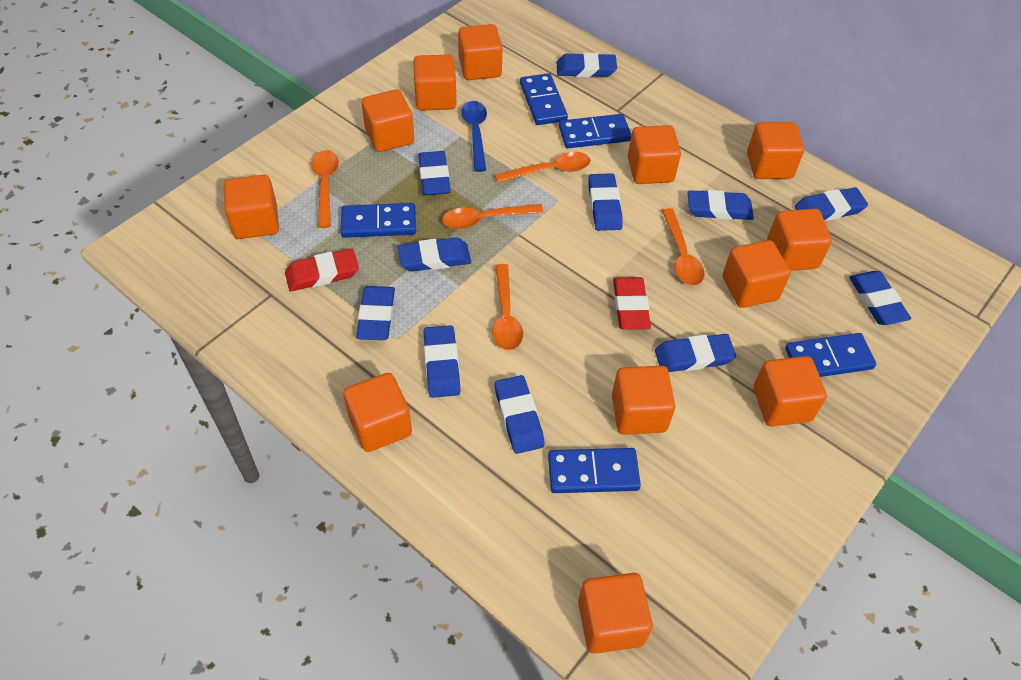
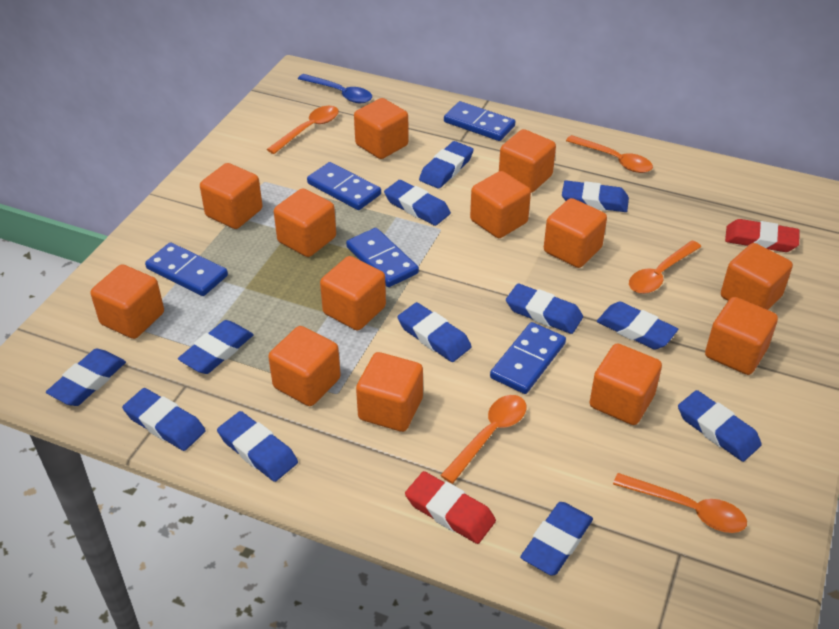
blue eraser: [356,286,395,340] [398,237,471,272] [418,151,451,195] [424,325,461,398] [495,375,545,454] [557,53,617,77] [588,173,623,231] [655,334,736,372] [688,190,754,220] [795,187,868,221] [849,271,911,325] = 11 -> [46,349,126,406] [122,388,206,451] [178,320,254,374] [217,411,298,482] [384,180,451,226] [397,302,472,362] [419,141,474,189] [506,283,583,334] [520,502,593,576] [562,180,629,212] [597,302,678,350] [678,390,762,462] = 12
orange cube: [224,175,279,239] [343,373,412,452] [362,89,414,152] [413,55,456,111] [458,24,503,80] [578,573,653,654] [612,366,675,435] [628,125,681,184] [722,240,790,308] [747,122,804,179] [753,356,827,426] [767,209,832,271] = 12 -> [91,264,164,339] [200,163,263,229] [268,326,341,406] [274,188,336,257] [320,256,386,330] [354,98,409,159] [356,352,423,432] [470,171,531,238] [499,129,556,193] [544,198,607,268] [589,343,662,425] [705,297,778,375] [721,243,793,310] = 13

